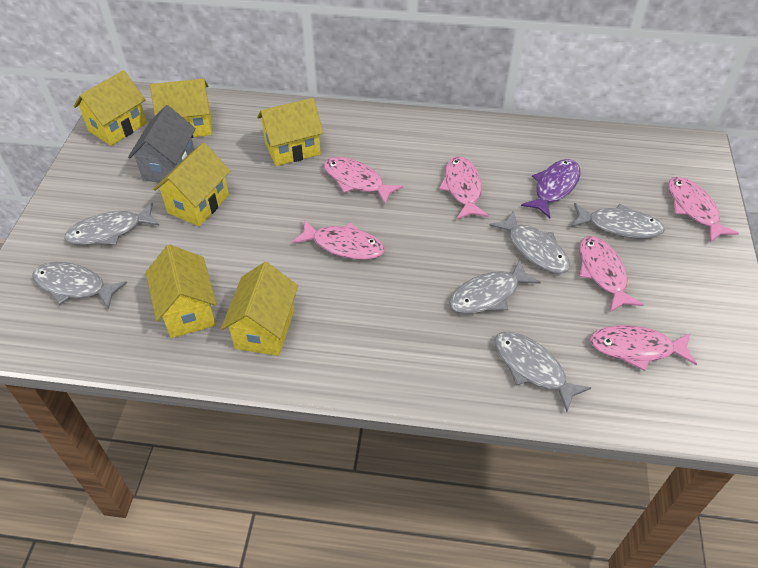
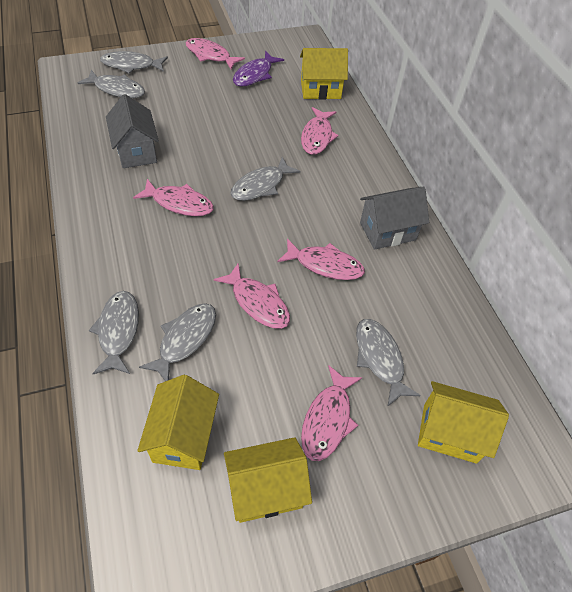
grey house: [128,105,196,183] = 1 -> [106,94,159,168] [360,187,429,250] = 2
yellow house: [74,70,147,146] [146,245,217,338] [150,78,212,138] [153,142,230,226] [221,262,298,356] [257,98,323,166] = 6 -> [137,375,219,470] [224,437,312,523] [300,48,348,100] [418,381,509,464] = 4

